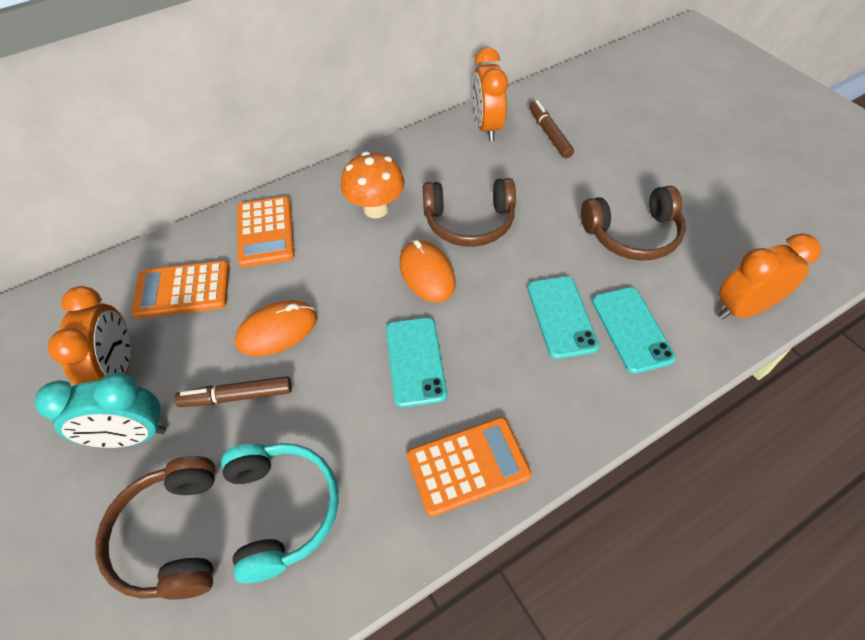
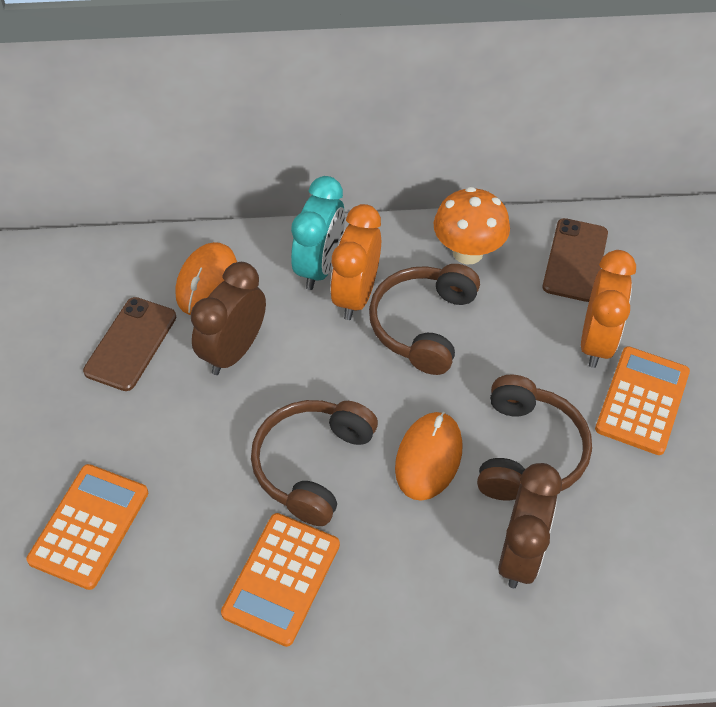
brown clock: none = 0 -> [191,262,266,375] [498,463,562,588] = 2
brown marker: [175,376,292,407] [529,100,574,158] = 2 -> none = 0
brown phone: none = 0 -> [83,297,176,391] [543,218,608,302] = 2
orange clock: [48,286,131,385] [473,47,508,141] [718,233,821,319] = 3 -> [330,204,381,320] [581,250,636,368] = 2
turquoise headphones: [221,443,339,583] = 1 -> none = 0
turquoise phone: [386,318,447,407] [527,276,599,359] [592,287,676,374] = 3 -> none = 0

